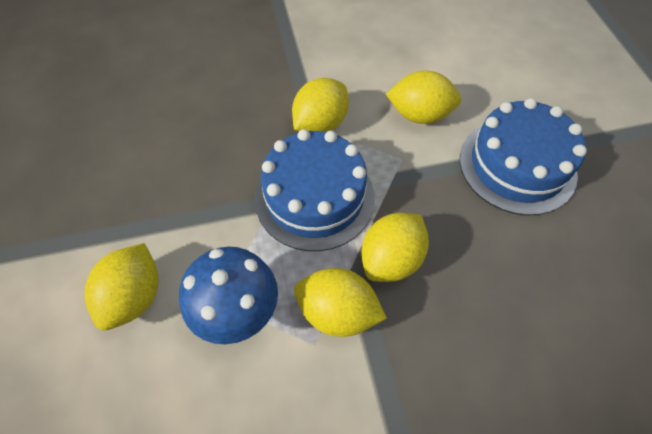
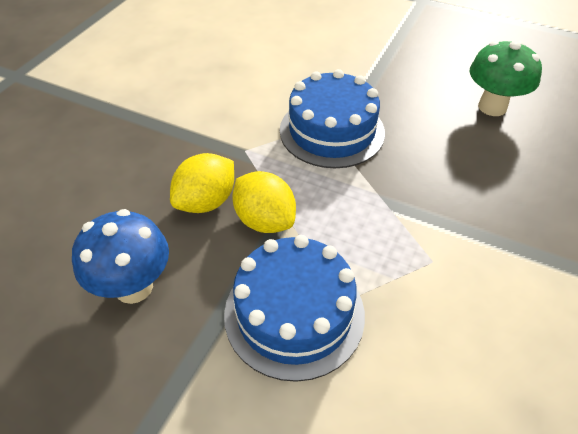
green mushroom: none = 0 -> [469,41,542,116] = 1
yellow lemon: [85,243,158,330] [292,78,349,132] [294,268,387,337] [361,213,429,282] [386,71,461,124] = 5 -> [170,153,234,213] [232,171,296,233] = 2

